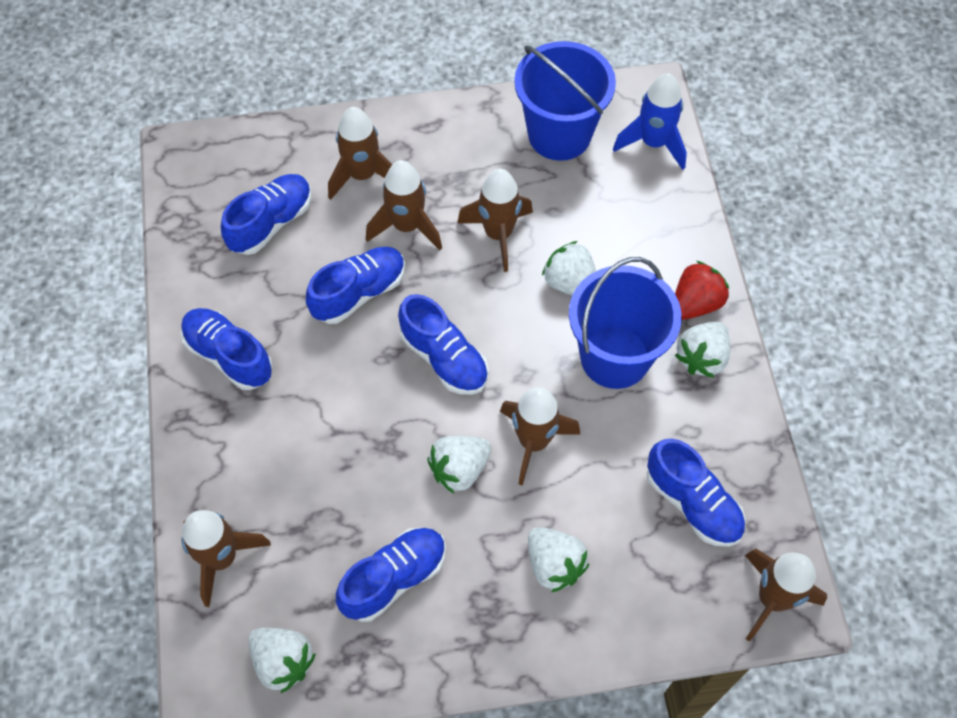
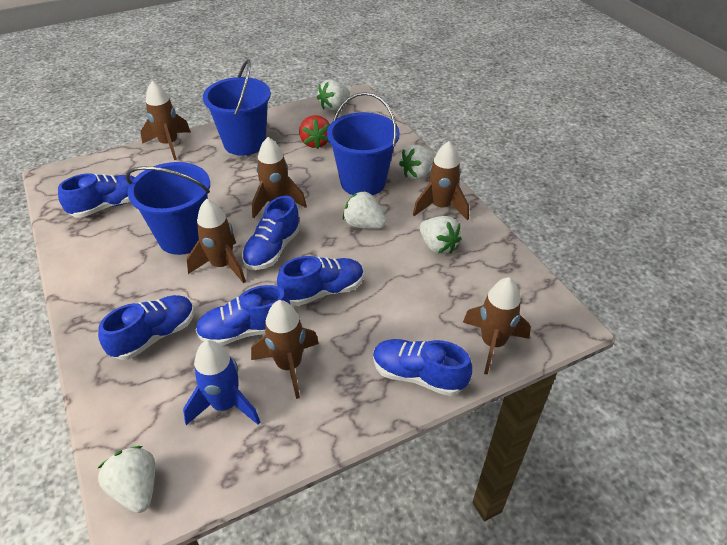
blue bucket: [514,41,616,161] [569,257,682,389] = 2 -> [125,162,210,255] [203,59,271,156] [327,92,400,195] = 3

